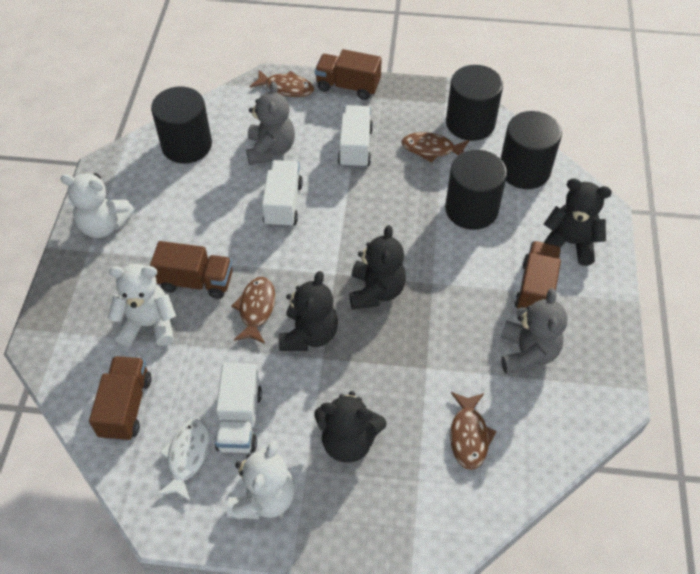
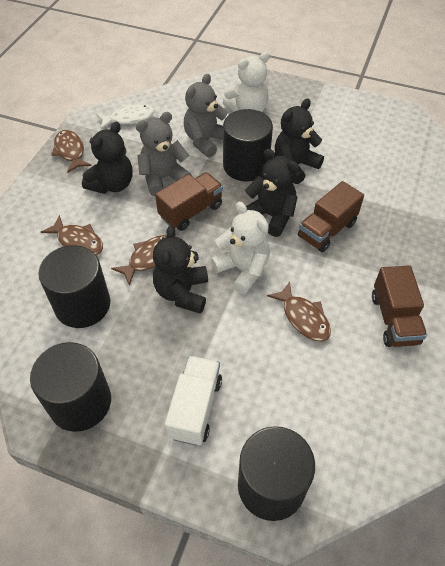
brown truck: [89,356,152,441] [150,241,232,299] [315,49,382,100] [514,241,561,309] = 4 -> [155,172,223,231] [298,181,364,252] [372,266,427,347] = 3
white teddy bear: [60,173,135,238] [108,264,176,346] [227,440,295,519] = 3 -> [211,202,270,294] [223,52,270,112] = 2
white truck: [215,363,262,453] [262,160,303,228] [338,105,373,168] = 3 -> [165,356,222,446] = 1

